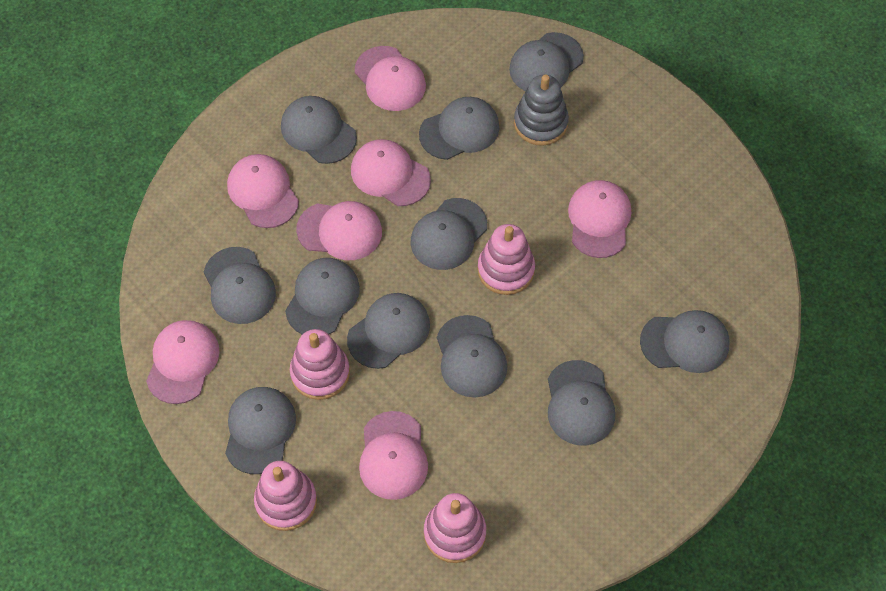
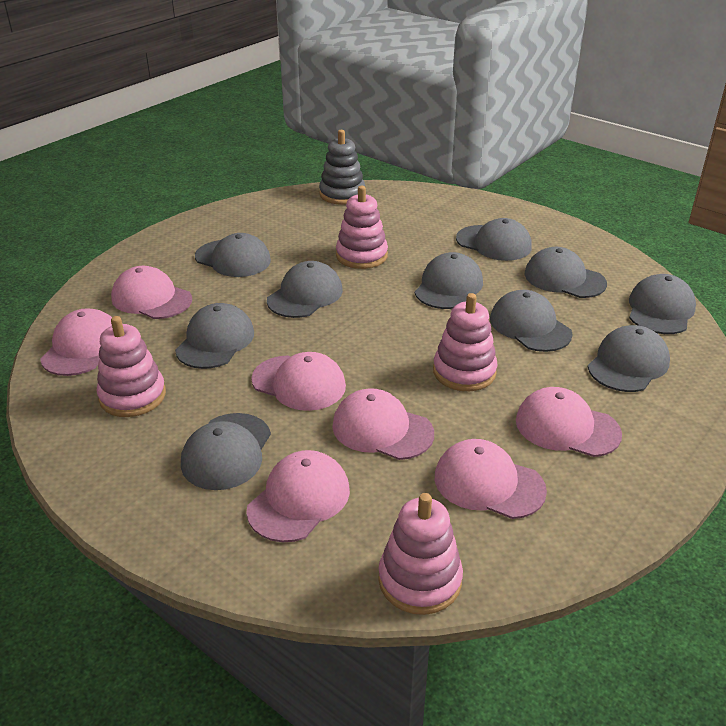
grey cap: [204,247,276,324] [225,387,296,474] [281,96,357,164] [285,258,360,335] [347,293,430,369] [411,198,487,270] [419,97,499,160] [437,315,507,398] [509,32,584,91] [548,360,615,446] [640,310,730,373] = 11 -> [175,303,254,369] [181,413,271,490] [195,233,271,277] [267,261,343,318] [415,252,483,309] [456,218,532,261] [490,290,573,352] [525,247,607,298] [588,325,670,392] [629,274,696,334] = 10

